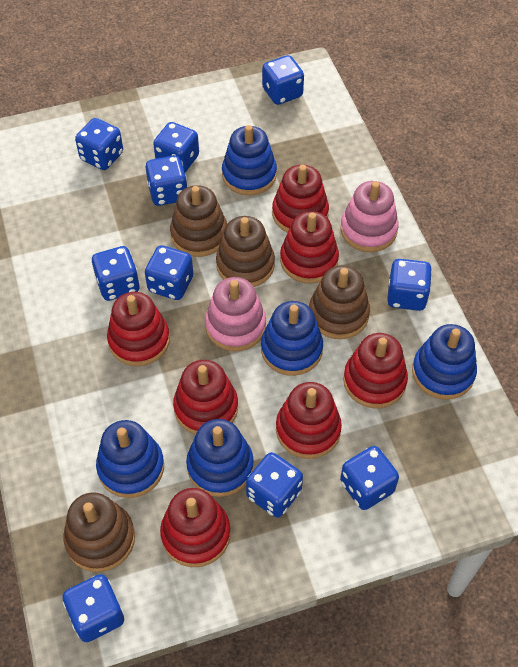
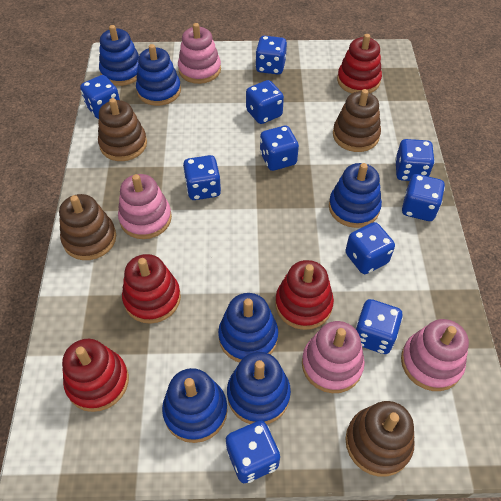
blue stacking toy: [96,420,164,498] [186,419,254,497] [222,125,277,195] [261,301,323,376] [412,324,477,400] = 5 -> [99,25,139,86] [136,44,181,106] [162,368,228,443] [218,293,278,363] [227,352,291,424] [329,163,382,228] = 6
pink stacking toy: [205,277,266,351] [340,181,399,252] = 2 -> [118,174,172,239] [178,23,221,84] [302,321,365,393] [401,319,469,391] = 4
red stacking toy: [107,292,170,366] [160,488,230,567] [173,360,238,435] [272,165,329,233] [276,382,342,459] [280,211,339,284] [343,333,408,409] = 7 -> [62,339,129,412] [122,254,181,324] [275,260,334,330] [337,34,382,94] = 4

